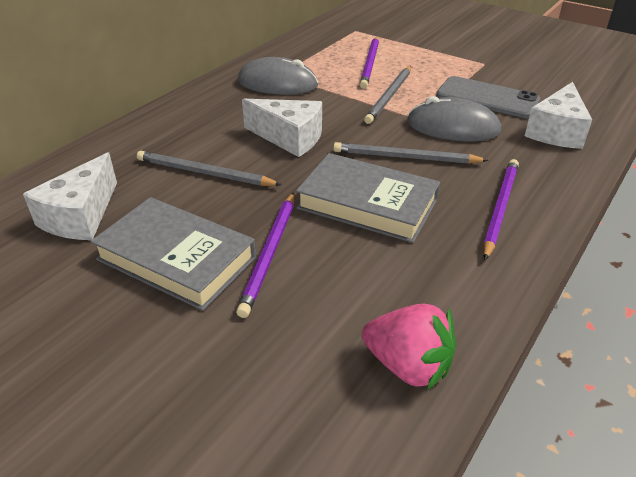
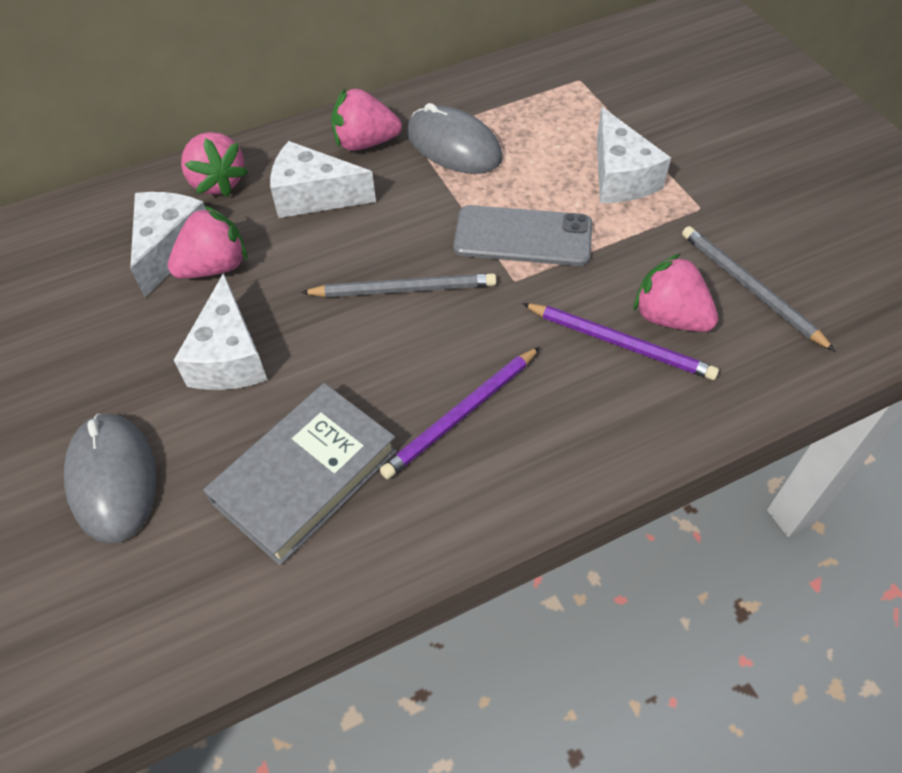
grey book: [90,197,256,311] [296,153,440,243] = 2 -> [203,383,397,566] = 1
grey pencil: [137,151,282,186] [333,142,489,164] [364,66,411,124] = 3 -> [301,273,497,297] [682,226,835,351] = 2
pink strawberry: [362,304,456,390] = 1 -> [168,205,247,279] [181,132,248,197] [331,89,402,151] [633,253,718,332] = 4
purple pencil: [236,192,294,318] [360,37,379,89] [483,159,519,260] = 3 -> [380,347,540,479] [522,303,719,380] = 2
white cheese: [23,152,117,240] [242,99,322,157] [525,82,592,149] = 3 -> [130,192,206,297] [174,273,267,390] [270,141,376,218] [597,107,671,203] = 4

